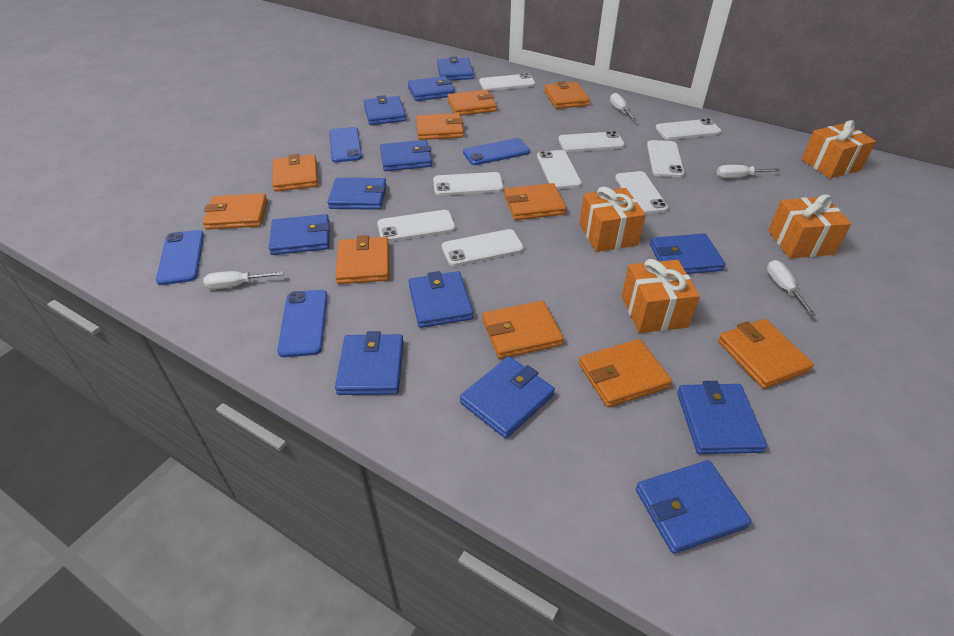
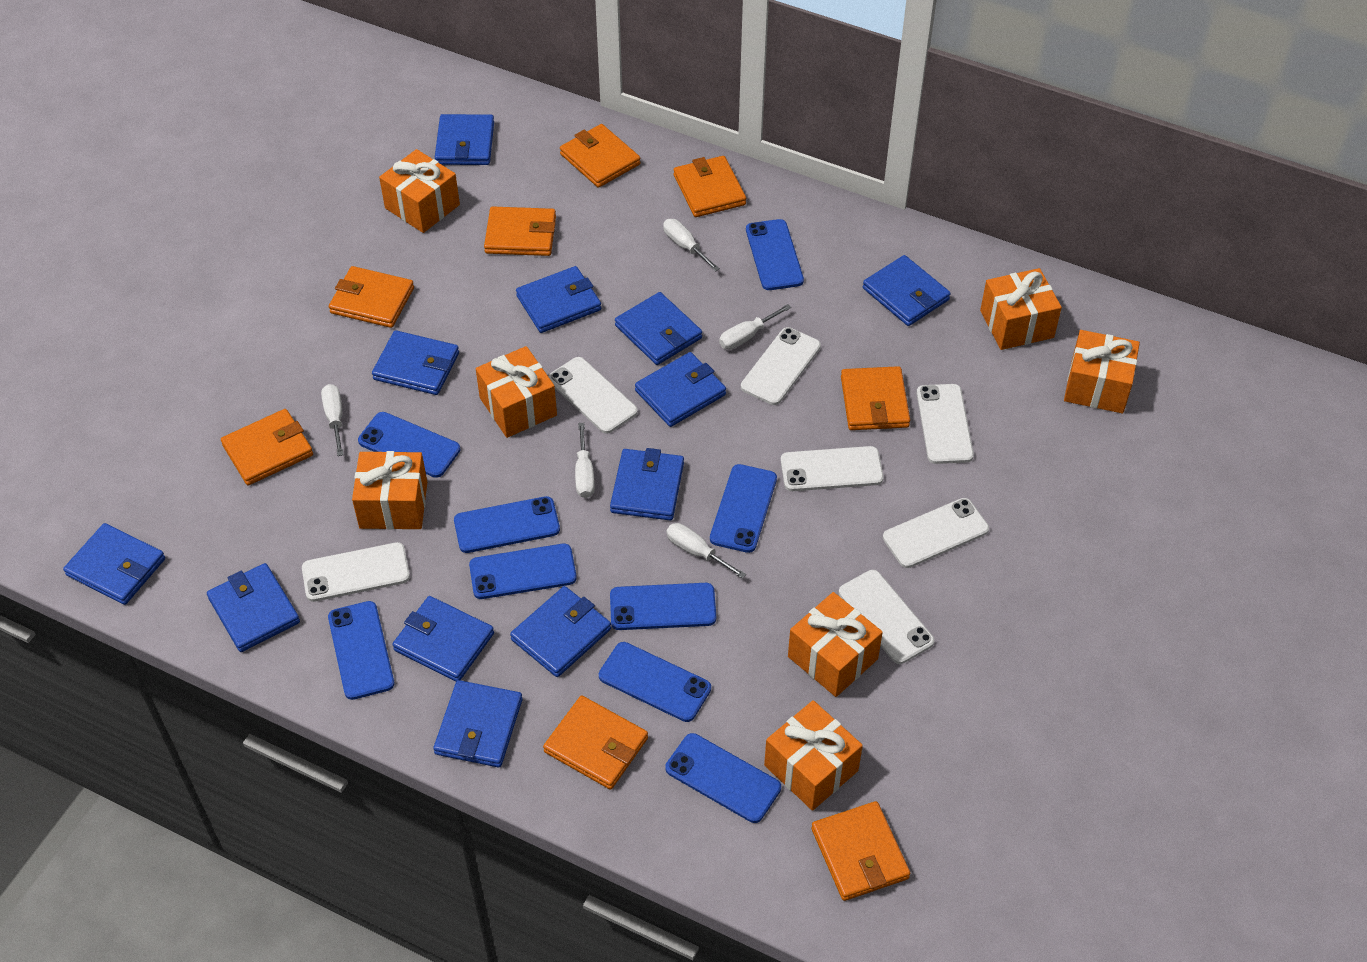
blue phone: [156,230,204,285] [277,290,328,357] [329,127,362,163] [463,138,530,165] = 4 -> [328,601,394,700] [358,412,460,478] [454,496,560,553] [469,544,577,599] [599,642,711,722] [610,583,716,630] [665,733,781,823] [710,464,777,553] [746,219,804,290] = 9
orange gift: [579,187,646,252] [621,259,700,333] [768,194,851,258] [801,120,876,178] = 4 -> [352,451,427,530] [379,149,460,233] [476,346,557,438] [764,700,863,811] [788,592,883,697] [980,268,1062,350] [1064,330,1140,413] = 7
orange wallet: [203,193,268,230] [272,154,318,191] [336,235,389,284] [416,113,464,140] [448,90,497,116] [482,301,564,359] [504,183,567,220] [544,81,590,109] [579,339,672,407] [718,319,814,389] = 10 -> [221,409,313,485] [329,266,414,328] [484,206,556,256] [543,696,648,790] [560,124,641,188] [674,156,746,217] [811,801,910,901] [841,366,910,430] = 8
white phone: [377,210,455,242] [433,172,504,196] [442,229,524,266] [479,73,536,91] [537,150,582,189] [558,131,625,152] [615,171,668,214] [647,140,685,177] [656,118,722,140] = 9 -> [302,542,410,602] [548,357,638,434] [741,327,821,405] [781,446,884,491] [839,570,934,664] [883,498,989,568] [917,384,974,464] = 7
white screwdriver: [203,271,284,289] [610,93,637,121] [717,165,780,178] [767,260,816,316] = 4 -> [321,384,344,456] [575,423,595,498] [663,219,720,272] [667,523,746,579] [719,304,791,350] = 5

